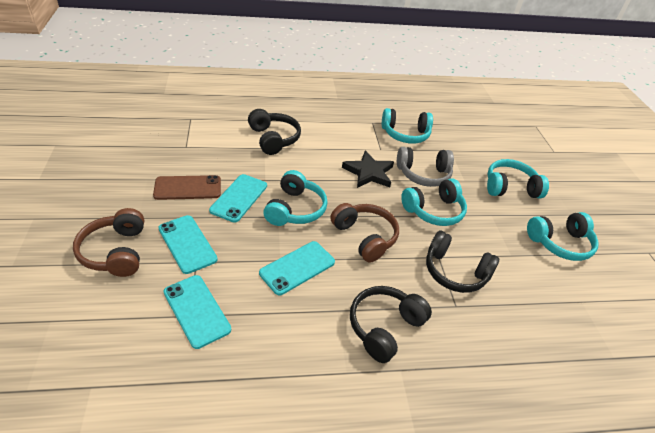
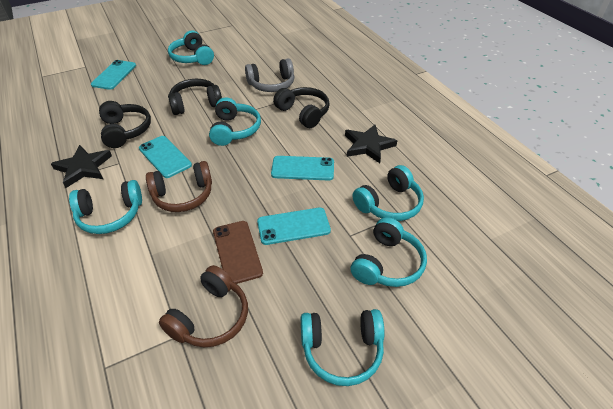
black star: [342,150,394,188] = 1 -> [51,145,112,188] [345,124,398,163] = 2
turquoise headphones: [263,170,327,226] [382,108,433,144] [401,178,467,226] [487,159,549,198] [527,212,599,261] = 5 -> [69,180,142,234] [168,30,214,65] [209,97,261,146] [301,309,384,386] [351,217,427,287] [353,165,424,221] = 6

